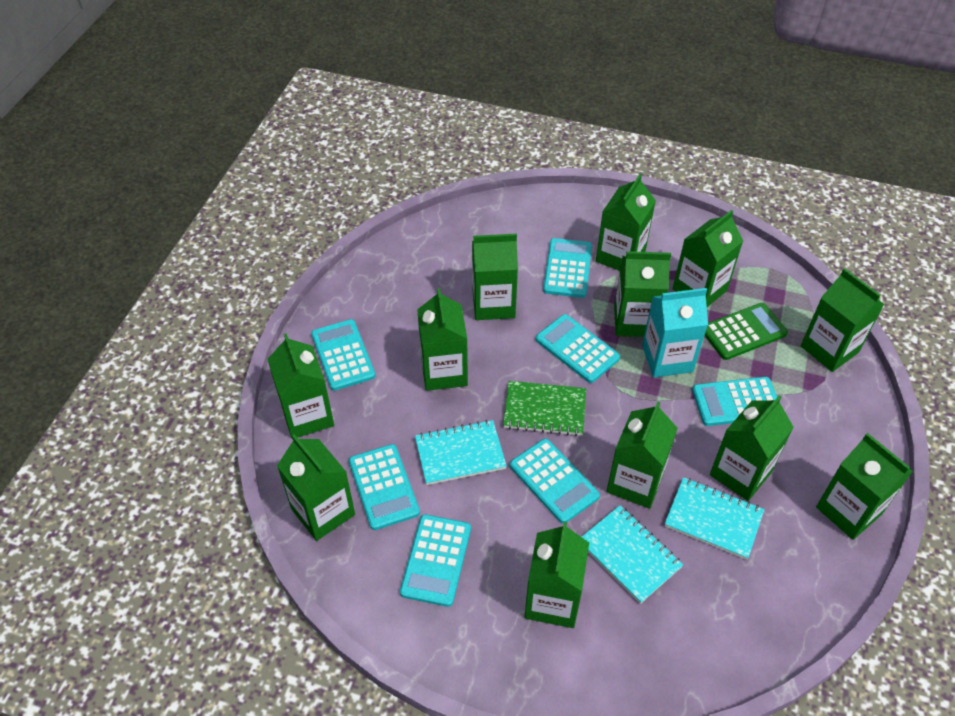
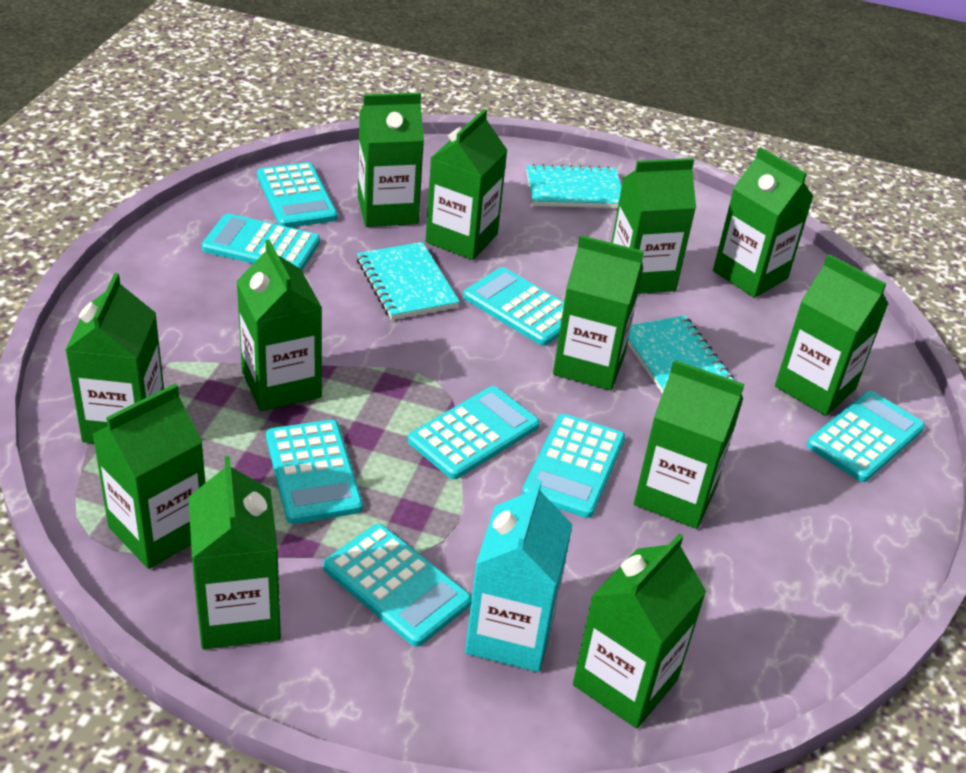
green calculator: [704,303,788,360] = 1 -> none = 0
green notebook: [503,381,586,436] = 1 -> none = 0
turquoise calculator: [311,319,375,391] [349,444,420,530] [400,514,471,607] [510,439,600,524] [536,314,620,383] [543,238,592,298] [692,377,777,426] = 7 -> [202,213,320,270] [257,162,337,228] [266,420,363,524] [323,524,472,647] [408,386,540,479] [463,267,564,346] [522,414,625,518] [807,391,925,482] = 8

